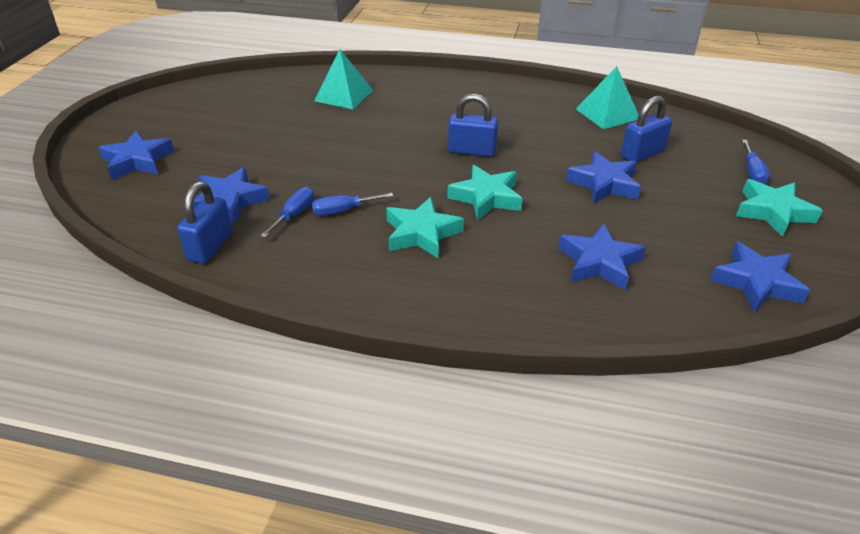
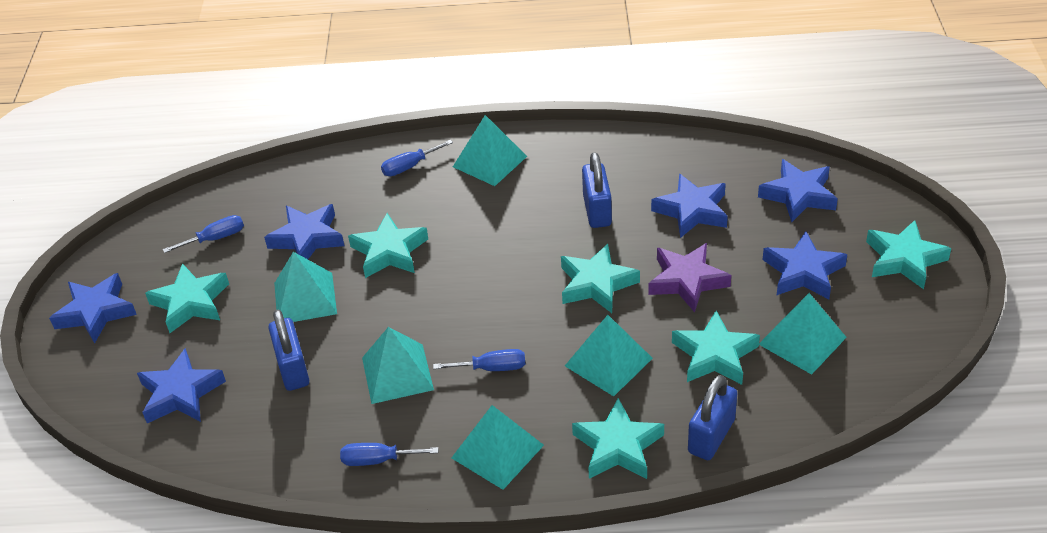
blue screwdriver: [260,187,314,238] [312,193,393,216] [742,140,770,184] = 3 -> [163,215,244,253] [340,443,439,466] [381,140,453,176] [433,349,525,371] = 4
blue star: [98,131,174,180] [193,167,270,223] [559,223,646,290] [566,151,641,204] [710,241,810,313] = 5 -> [49,273,137,343] [137,348,226,423] [264,204,344,259] [651,174,728,238] [758,159,838,222] [763,231,847,299] = 6
purple star: none = 0 -> [648,243,731,313] = 1
turquoise pyramid: [314,50,373,109] [576,66,639,129] = 2 -> [274,252,337,322] [362,327,434,404] [451,405,544,490] [453,115,527,186] [565,315,653,396] [759,293,847,375] = 6
turquoise star: [386,197,464,259] [447,165,523,221] [736,179,823,237] = 3 -> [145,263,229,333] [348,213,428,278] [561,244,640,313] [572,398,664,479] [672,311,760,385] [866,220,951,289] = 6

